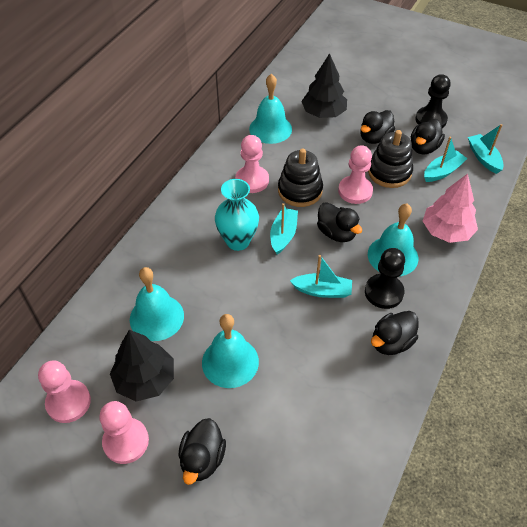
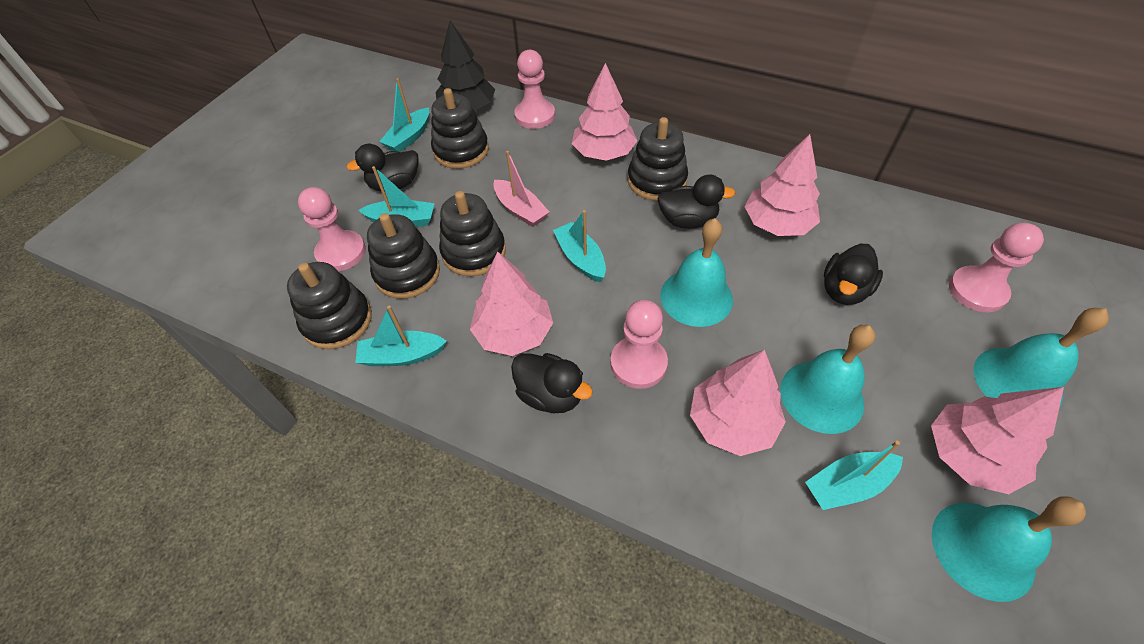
black duck: [178,418,226,485] [317,202,362,242] [360,110,395,144] [371,311,419,355] [411,119,445,154] = 5 -> [346,144,419,191] [511,353,593,413] [657,175,736,229] [824,244,883,305] = 4
black pawn: [365,248,405,309] [415,74,451,128] = 2 -> none = 0
black stacking toy: [278,148,323,207] [368,130,413,188] = 2 -> [287,262,372,349] [367,213,440,299] [431,88,489,169] [439,191,506,277] [627,117,688,201] = 5
black tree: [110,330,174,402] [301,53,347,118] = 2 -> [436,21,495,111] = 1
pink boat: none = 0 -> [494,151,549,227] = 1
pink tree: [423,173,478,243] = 1 -> [470,251,553,356] [572,63,637,161] [690,350,786,456] [745,134,820,236] [931,387,1064,494] = 5
turquoise boat: [270,203,298,255] [290,255,352,298] [424,137,468,182] [468,124,504,174] = 4 -> [355,306,447,366] [359,166,435,227] [379,78,429,152] [553,210,606,282] [805,441,903,510] = 5
turquoise vase: [215,179,259,251] = 1 -> none = 0

